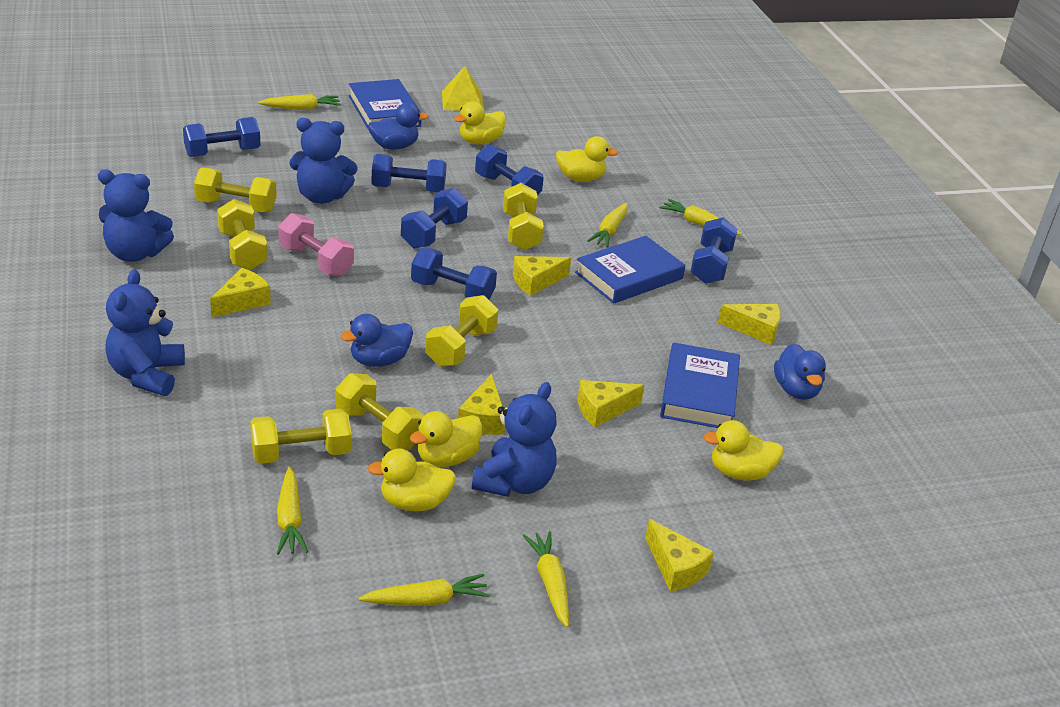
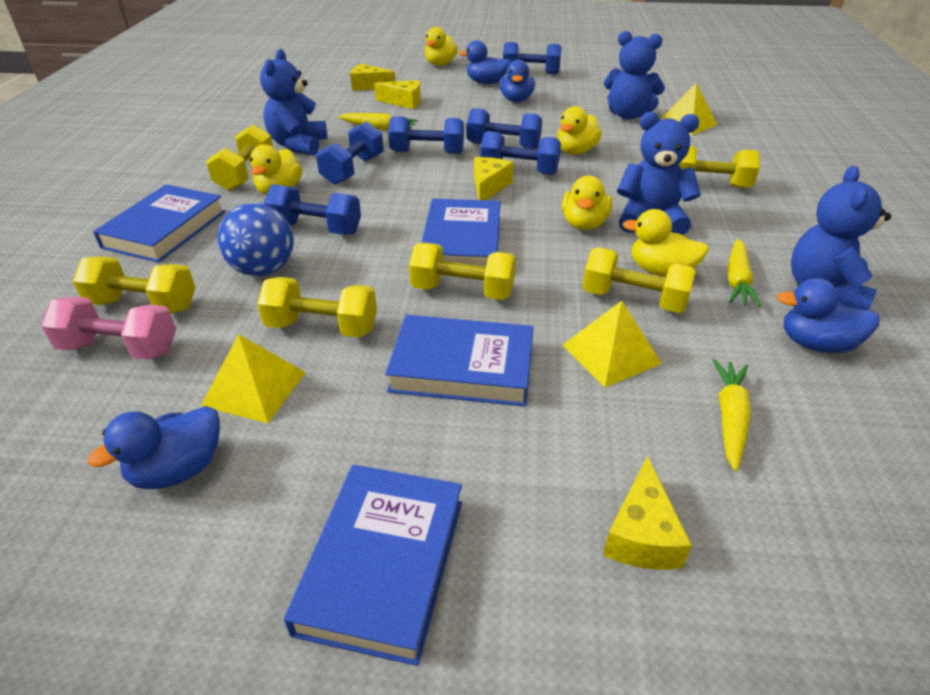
blue ball: none = 0 -> [217,203,294,277] = 1
blue book: [349,79,421,130] [575,236,685,304] [660,342,740,428] = 3 -> [93,184,225,263] [284,465,462,666] [385,315,534,407] [421,199,501,267] = 4
blue duck: [341,314,413,367] [368,103,428,150] [774,344,826,400] = 3 -> [88,406,220,489] [459,40,511,84] [500,60,535,102] [777,278,880,353] = 4
yellow carrot: [258,94,341,110] [277,467,308,555] [359,574,490,606] [522,531,569,627] [588,203,628,247] [659,199,742,235] = 6 -> [338,113,418,130] [713,359,751,471] [727,239,761,307] = 3
yellow cheese: [210,268,271,318] [458,374,505,435] [513,256,571,296] [577,380,645,427] [645,519,714,592] [718,304,781,345] = 6 -> [350,64,395,90] [374,80,421,109] [474,157,514,200] [603,456,692,570] = 4
yellow pyramid: [442,66,484,111] = 1 -> [201,334,306,423] [563,301,662,387] [660,83,717,135] = 3

